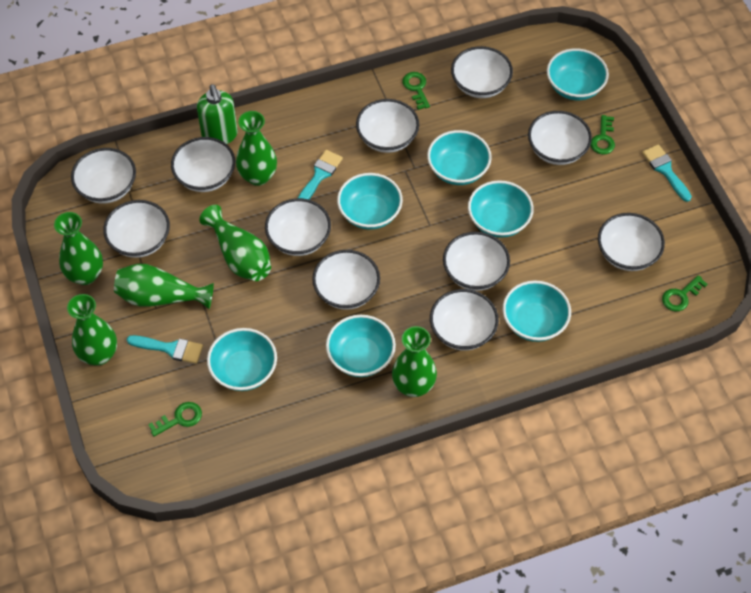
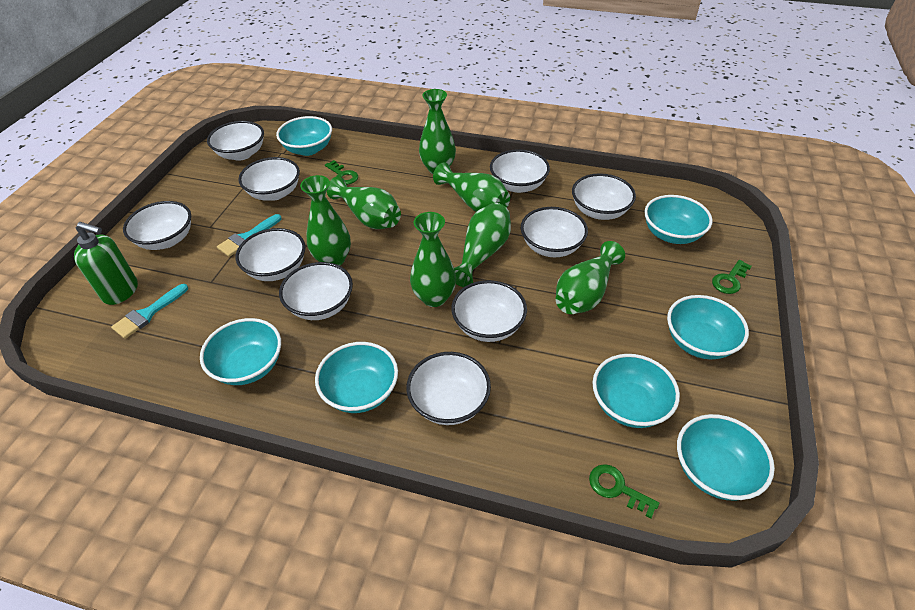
green key: [148,402,202,437] [403,72,430,110] [591,115,615,155] [662,275,708,312] = 4 -> [325,160,358,185] [589,464,659,518] [712,260,752,294] = 3
green vase: [54,212,103,285] [67,294,117,366] [114,263,214,309] [199,205,271,281] [236,111,277,186] [392,326,437,397] = 6 -> [300,175,351,266] [327,176,401,229] [410,212,456,307] [419,89,456,174] [433,162,510,212] [454,203,511,287] [556,241,625,314] = 7
turquoise brush: [127,335,203,364] [298,150,343,200] [642,144,692,202] = 3 -> [111,284,188,339] [217,214,281,257] = 2
white bowl: [71,148,136,204] [103,200,170,258] [171,137,235,192] [265,198,331,256] [312,250,380,310] [356,99,419,153] [430,289,499,351] [443,232,510,291] [451,46,513,98] [528,111,592,165] [598,213,665,271] = 11 -> [123,201,191,250] [207,121,264,161] [236,228,306,281] [238,157,300,201] [279,262,353,320] [406,352,491,425] [451,280,527,342] [490,149,550,193] [521,207,588,257] [572,173,636,220] = 10

